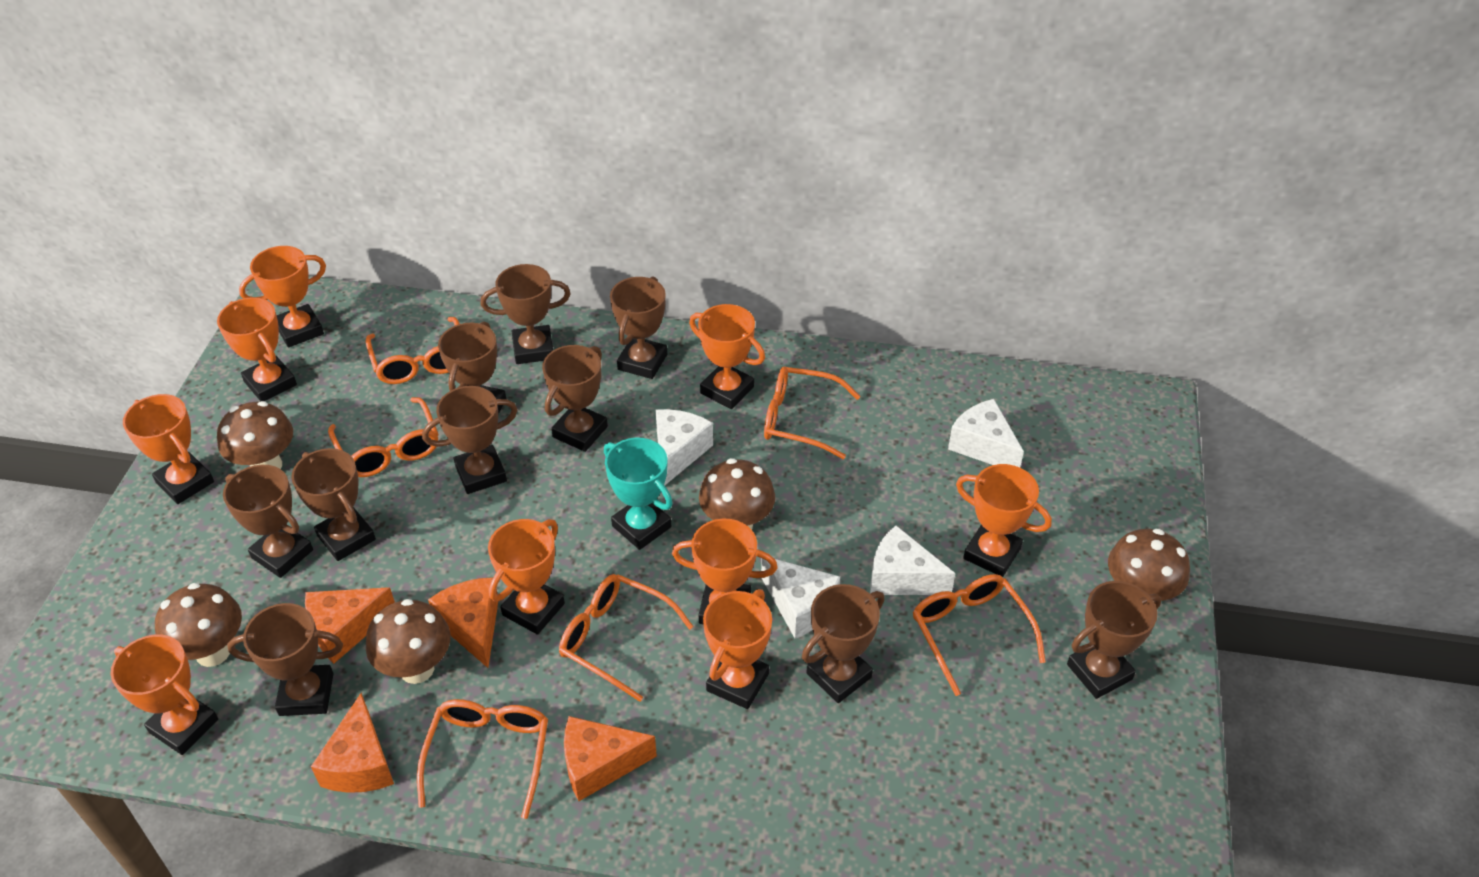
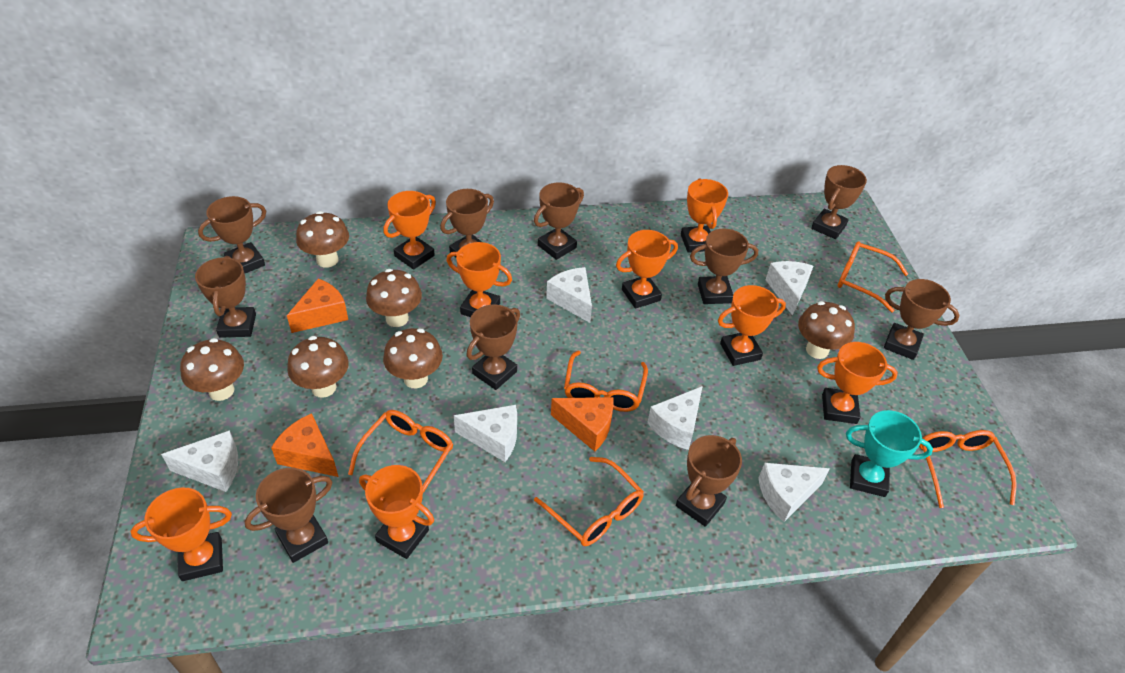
brown mushroom: [155,583,242,667] [217,401,293,469] [366,599,451,684] [699,458,775,530] [1108,529,1190,601] = 5 -> [180,338,244,401] [287,336,349,398] [296,211,349,268] [366,269,422,327] [383,328,443,388] [798,301,855,359] = 6
orange cheese: [305,587,395,664] [311,693,394,793] [428,577,498,668] [564,716,657,801] = 4 -> [271,413,338,477] [287,279,348,333] [551,397,614,452] = 3
orange glasses: [328,397,439,477] [366,317,460,384] [417,699,548,819] [559,574,694,702] [764,366,861,459] [912,574,1046,696] = 6 -> [348,410,453,493] [534,457,644,546] [564,351,648,412] [837,241,908,313] [919,430,1017,508] = 5
orange trophy: [111,635,218,755] [123,394,214,504] [217,297,297,401] [239,246,326,347] [488,519,565,635] [672,519,778,624] [689,304,765,409] [703,589,772,709] [956,464,1052,577] = 9 -> [131,487,232,581] [359,465,434,559] [383,191,436,270] [446,242,512,317] [616,230,678,309] [681,179,728,253] [718,285,786,366] [817,342,898,424] = 8
white cheese: [655,409,713,485] [761,559,840,639] [870,525,955,595] [948,399,1024,467] = 4 -> [161,430,238,492] [454,405,517,462] [546,267,592,323] [647,386,703,450] [758,463,830,522] [766,261,813,316] = 6

